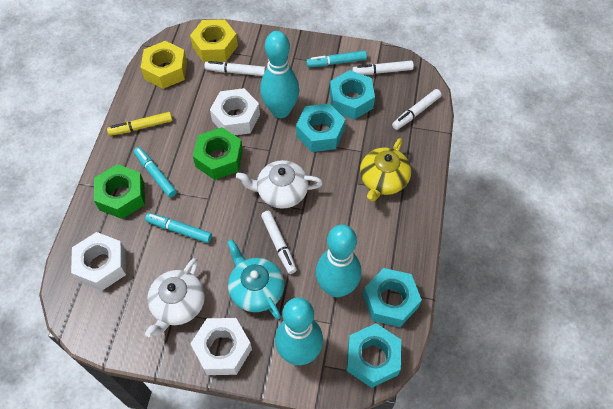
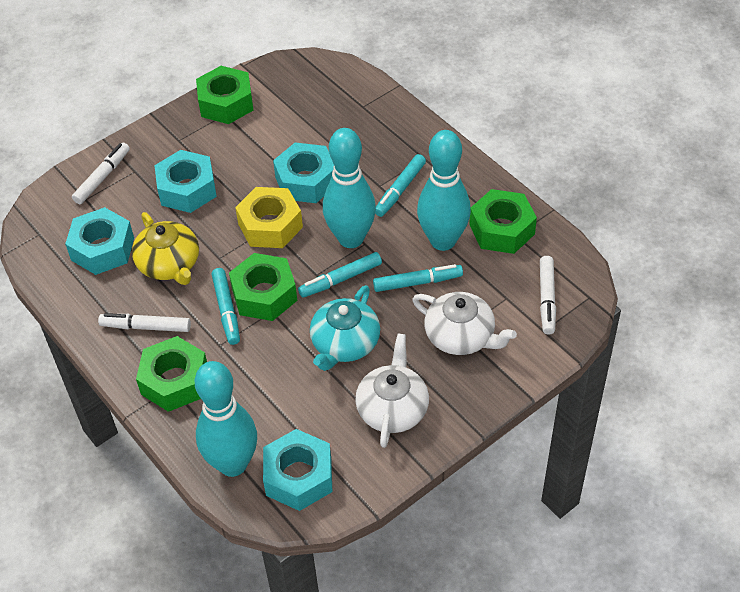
green nut: [94,164,145,219] [193,127,243,180] = 2 -> [136,336,207,412] [196,66,253,124] [229,253,297,321] [469,189,537,254] = 4
turquoise marker: [134,147,177,198] [145,213,212,243] [306,51,367,67] = 3 -> [211,268,240,345] [298,252,382,298] [373,264,463,292] [375,154,426,217] = 4
white marker: [204,61,266,76] [261,211,297,274] [352,60,414,75] [392,89,442,130] = 4 -> [72,143,130,204] [98,313,191,332] [540,256,556,335] = 3
white nut: [71,232,126,291] [190,318,252,375] [210,88,260,135] = 3 -> none = 0
yellow marker: [107,112,173,136] = 1 -> none = 0
yellow nut: [141,41,187,89] [190,19,238,62] = 2 -> [235,187,303,248] = 1

